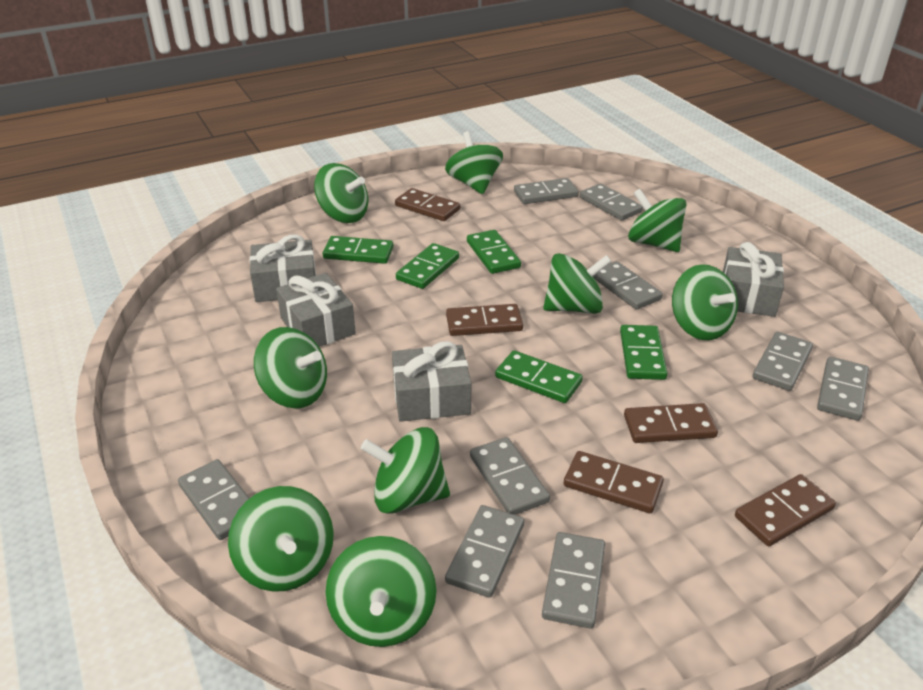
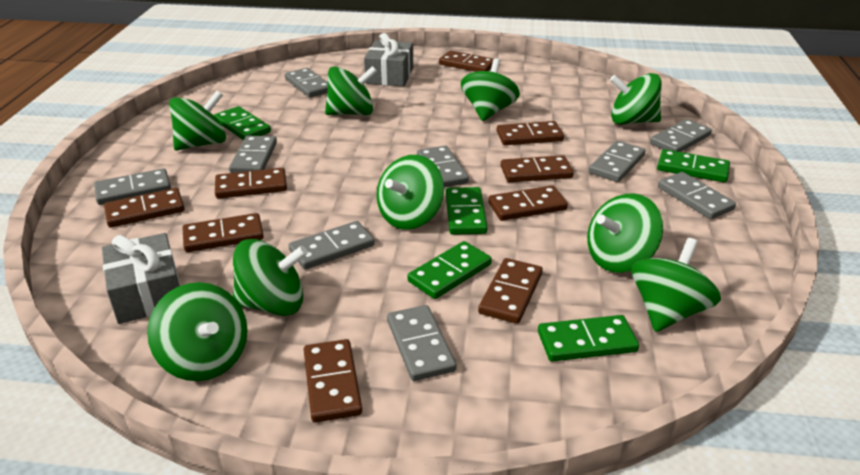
brown domino: [395,188,460,221] [446,304,523,336] [564,451,664,513] [624,403,718,443] [735,474,836,546] = 5 -> [104,188,185,228] [183,213,264,252] [215,168,287,199] [304,339,362,423] [439,50,494,72] [478,258,543,324] [488,185,568,221] [496,121,564,145] [501,155,574,182] = 9
grey gift: [250,234,316,302] [276,273,356,347] [392,341,471,422] [723,242,784,317] = 4 -> [102,233,180,324] [364,33,413,87] = 2

